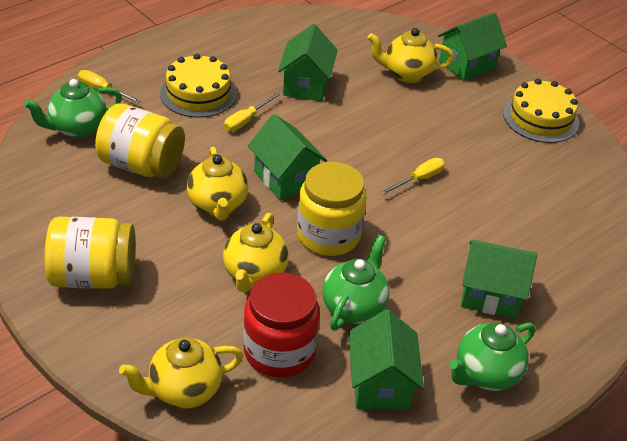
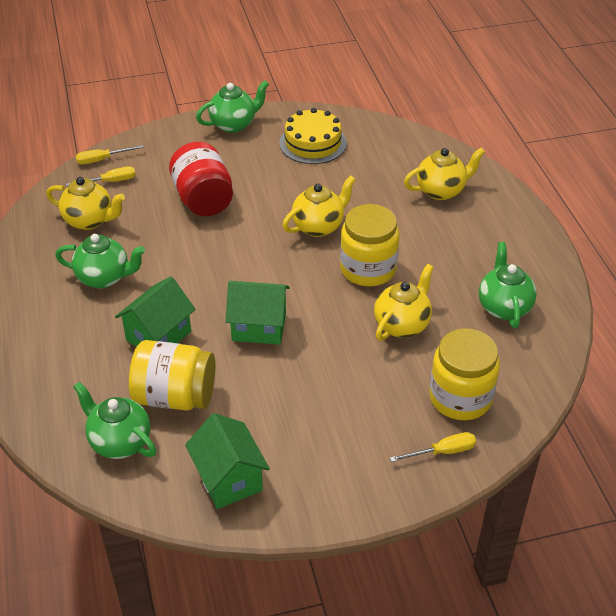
green house: [248,114,327,201] [278,24,338,101] [349,310,424,410] [438,12,507,81] [461,240,537,319] = 5 -> [115,276,196,347] [185,413,270,509] [225,281,290,345] = 3
green teapot: [24,79,122,138] [322,235,390,330] [450,322,535,391] = 3 -> [55,234,145,288] [73,382,156,459] [196,81,269,133] [479,242,537,328] = 4
yellow cake: [160,54,237,118] [503,79,579,143] = 2 -> [279,108,347,164] = 1

